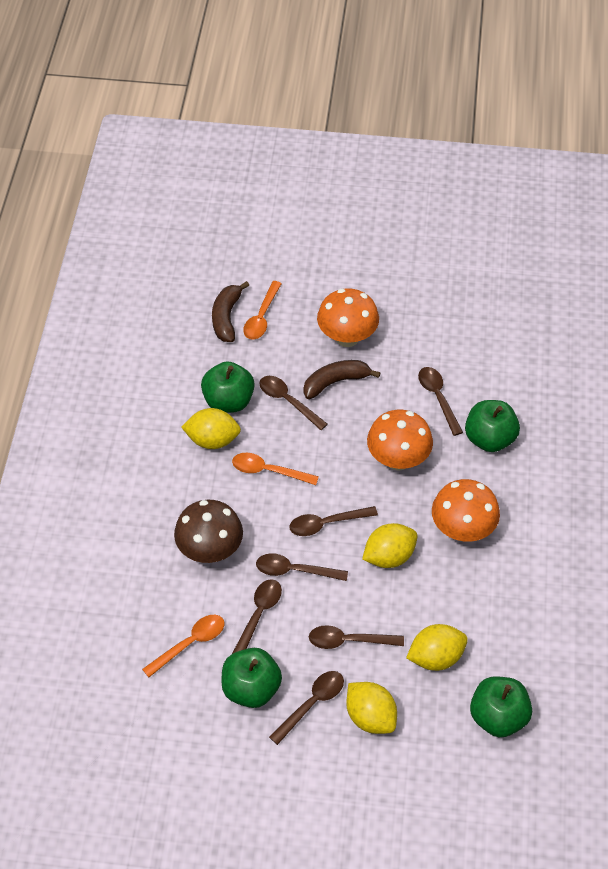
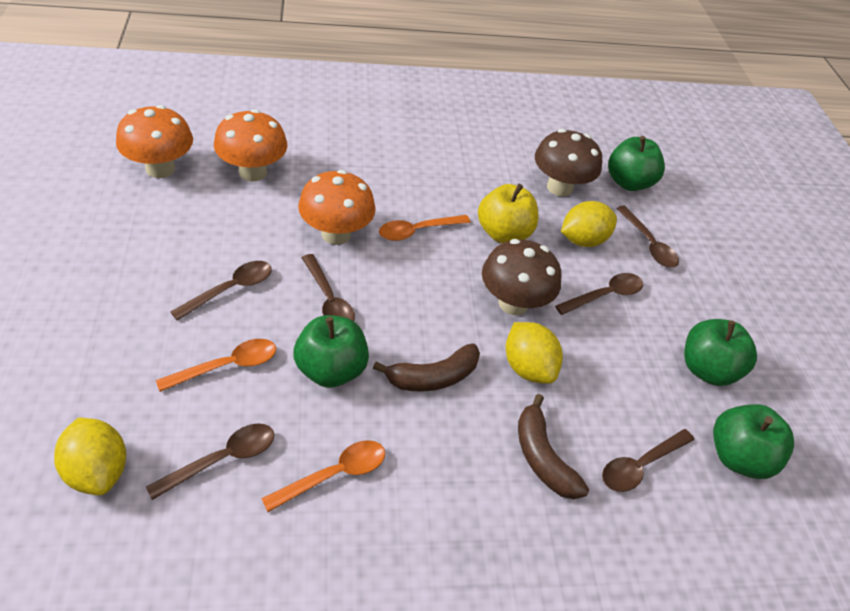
brown mushroom: [174,500,243,563] = 1 -> [482,239,562,315] [535,129,602,197] = 2
brown spoon: [232,579,282,654] [256,553,348,581] [259,376,328,430] [269,671,344,745] [290,506,378,536] [309,625,404,649] [418,367,463,436] = 7 -> [146,423,275,500] [170,261,272,320] [302,254,355,321] [555,273,643,315] [602,429,694,492] [616,206,679,268] = 6
yellow apple: none = 0 -> [478,184,538,243] = 1
yellow lemon: [181,408,241,449] [346,682,397,734] [362,523,418,568] [406,624,468,671] = 4 -> [54,418,126,495] [506,322,563,384] [561,201,617,247] = 3

